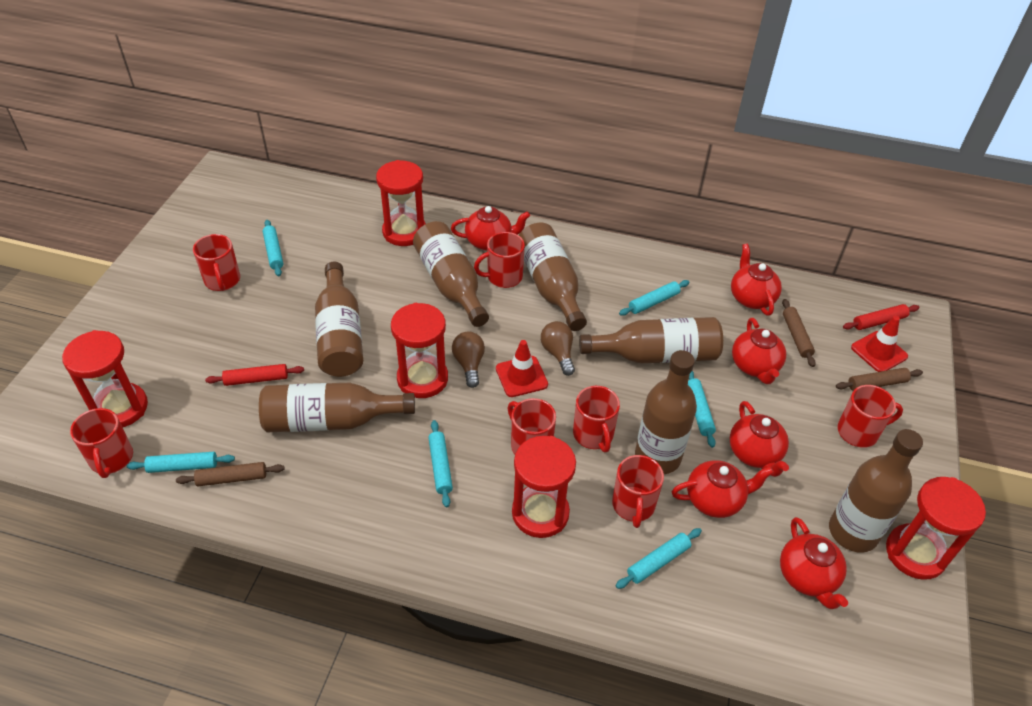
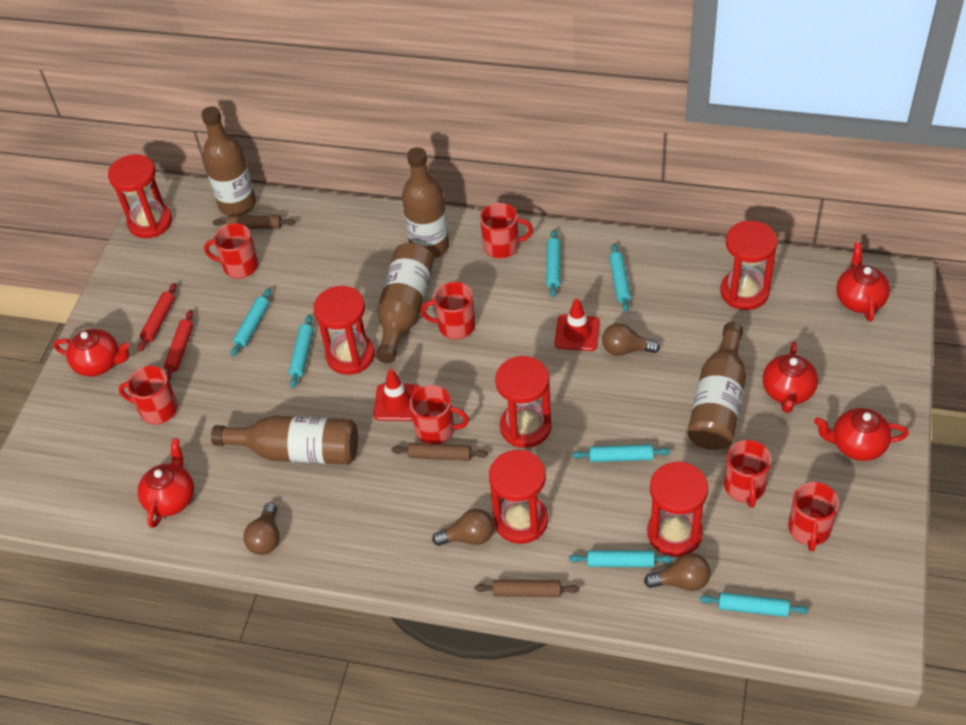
brown bottle: [259,383,415,433] [315,262,363,377] [413,221,489,327] [519,223,587,331] [579,317,723,364] [635,350,697,474] [829,429,923,553] = 7 -> [201,107,256,216] [211,416,358,465] [376,243,434,363] [402,147,449,259] [688,322,746,450] = 5
brown light bulb: [452,331,485,388] [541,321,575,376] = 2 -> [243,502,279,555] [432,509,494,546] [602,323,660,356] [644,553,711,591] = 4
red hourglass: [62,330,148,427] [376,160,426,246] [391,303,448,398] [512,436,576,538] [886,477,986,580] = 5 -> [108,154,172,238] [314,286,375,375] [489,450,548,544] [495,356,552,448] [647,461,708,557] [720,221,777,310] = 6
red teapot: [451,206,530,251] [672,460,774,518] [730,401,789,477] [731,244,782,316] [732,318,786,384] [780,517,848,609] = 6 -> [53,329,130,377] [138,438,194,528] [763,342,818,413] [814,408,909,461] [836,242,890,322] = 5
turquoise rolling pin: [127,452,235,473] [263,220,283,276] [428,420,453,507] [616,528,702,589] [619,280,689,316] [688,371,716,448] = 6 -> [231,288,271,356] [289,315,313,388] [546,230,561,297] [569,550,673,567] [572,444,671,462] [609,244,631,312] [700,592,809,617] = 7

